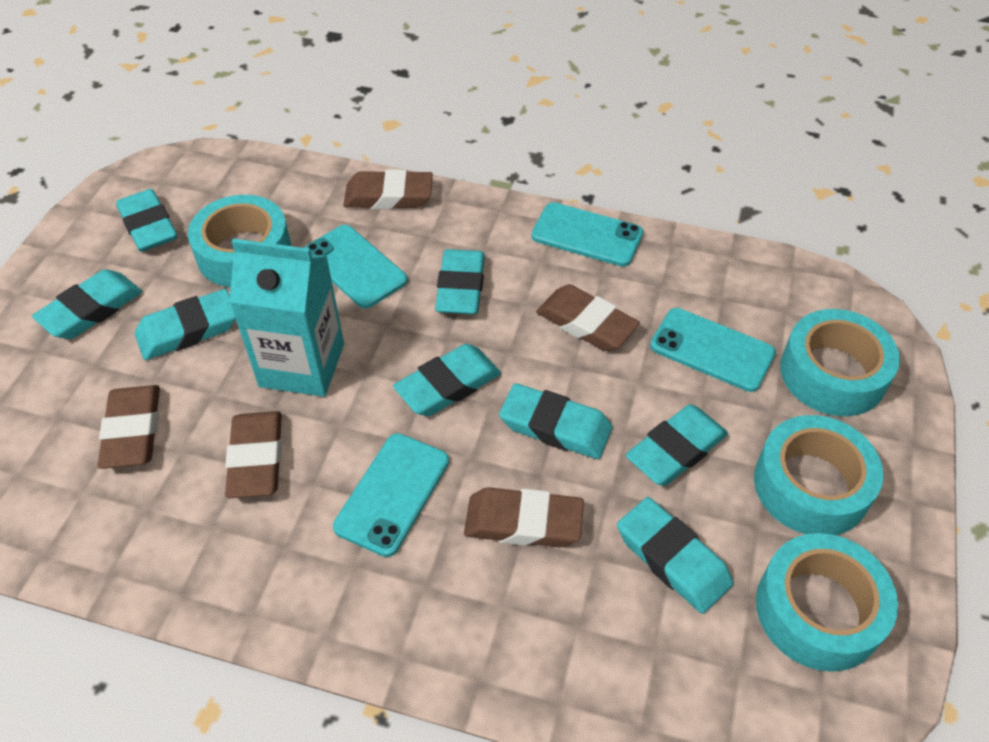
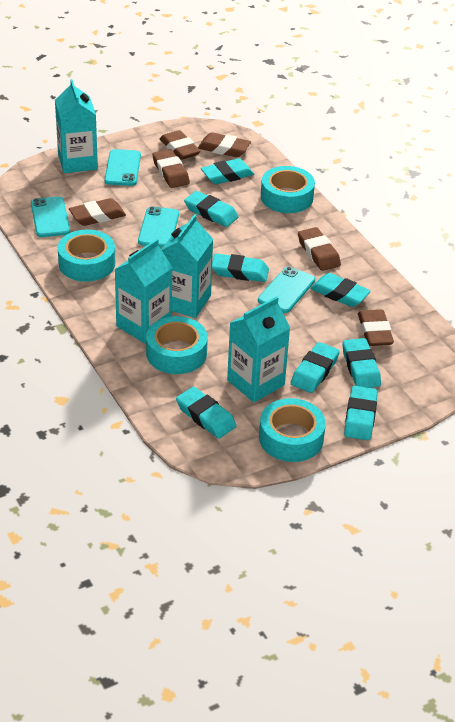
brown eraser: [97,385,160,469] [225,411,282,498] [343,169,433,209] [464,487,584,548] [536,284,640,351] = 5 -> [69,198,126,226] [152,149,190,188] [160,130,201,160] [198,132,251,157] [298,227,341,271] [358,309,394,346] = 6
turquoise carton: [229,239,344,397] = 1 -> [55,79,98,173] [115,239,173,344] [161,214,213,318] [227,296,290,402] = 4

